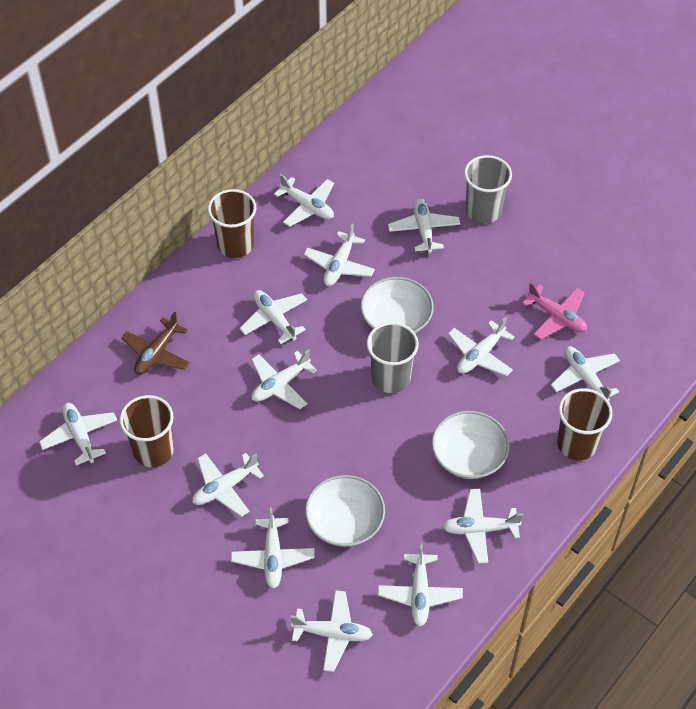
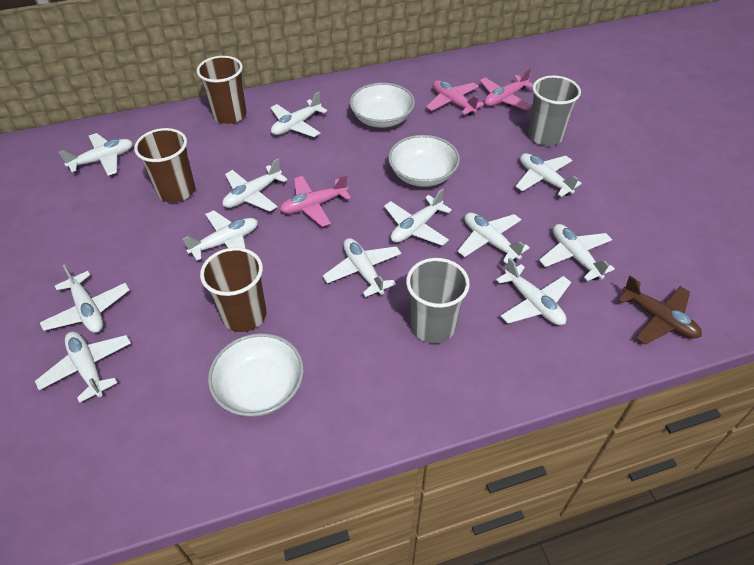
pink plane: [522,282,587,340] = 1 -> [280,175,351,227] [426,80,484,116] [480,68,533,110] = 3
white plane: [39,403,117,465] [192,453,264,517] [231,507,315,589] [239,290,307,344] [251,349,317,409] [274,174,334,227] [290,590,373,672] [304,223,375,286] [378,543,463,626] [388,199,460,253] [442,489,523,563] [448,317,515,376] [551,346,620,401] = 13 -> [35,331,131,403] [40,264,129,333] [59,133,133,176] [183,210,258,261] [223,158,288,212] [270,92,327,137] [323,238,401,297] [384,188,452,246] [457,212,530,264] [496,258,571,325] [515,153,582,197] [539,224,615,281] = 12

